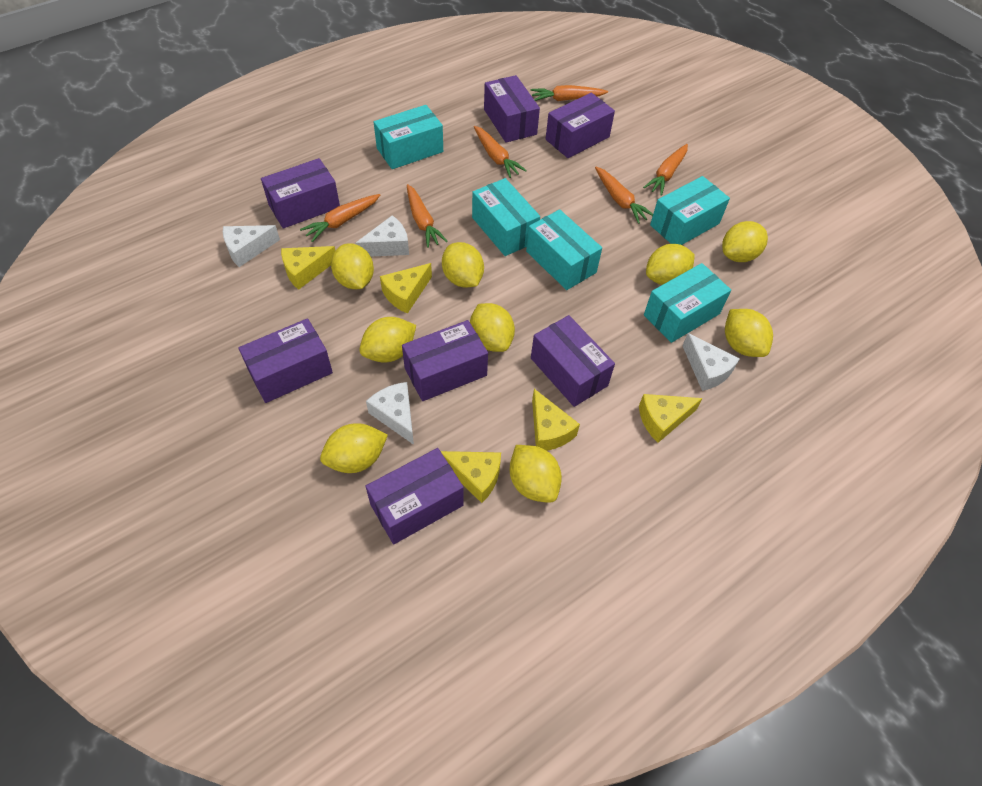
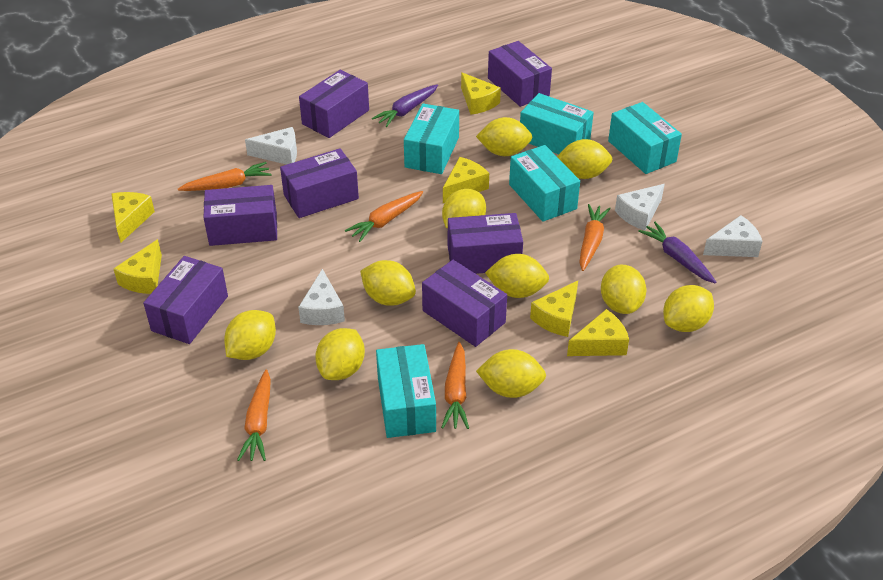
orange carrot: [300,194,380,242] [407,184,448,248] [474,126,527,178] [531,85,608,101] [595,167,653,224] [643,144,688,196] = 6 -> [178,162,272,191] [237,369,271,461] [345,191,423,242] [441,342,469,429] [579,204,611,271] = 5
purple carrot: none = 0 -> [372,84,438,127] [638,222,716,284] = 2
yellow cheese: [281,246,335,290] [380,263,432,314] [441,451,501,503] [532,389,580,451] [639,394,703,443] = 5 -> [112,192,155,243] [114,239,162,294] [443,157,489,203] [461,72,501,115] [530,281,578,337] [567,309,629,356] = 6
yellow lemon: [320,423,388,473] [331,243,374,289] [360,317,416,363] [442,242,484,288] [470,303,515,352] [509,445,562,503] [646,244,695,285] [722,221,768,262] [725,309,773,357] = 9 -> [224,310,276,360] [315,328,365,380] [360,260,416,306] [442,189,486,229] [476,117,532,156] [476,349,546,398] [485,254,549,298] [557,139,612,179] [601,265,646,314] [663,285,714,332] = 10

